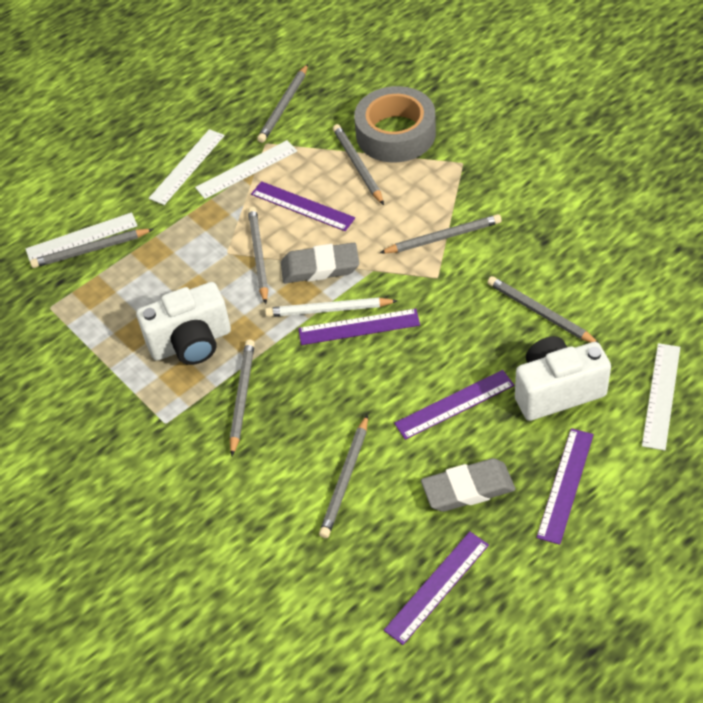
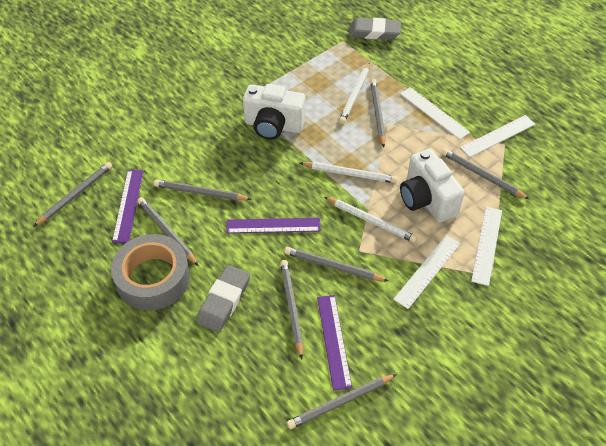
purple ruler: [251,181,355,231] [298,309,420,345] [384,531,489,645] [394,370,515,440] [536,428,594,545] = 5 -> [112,170,143,243] [226,218,321,234] [317,295,352,390] = 3
white pencil: [265,298,398,317] = 1 -> [300,162,397,183] [324,197,417,243] [339,62,370,124] = 3

